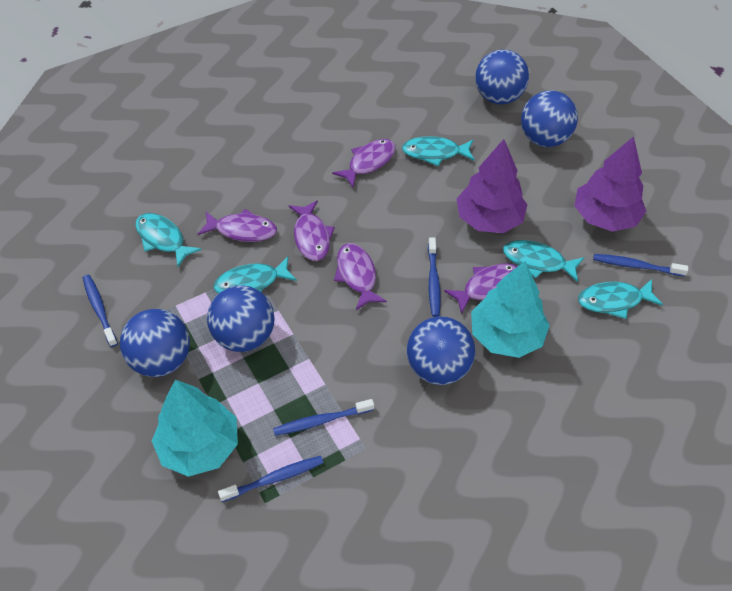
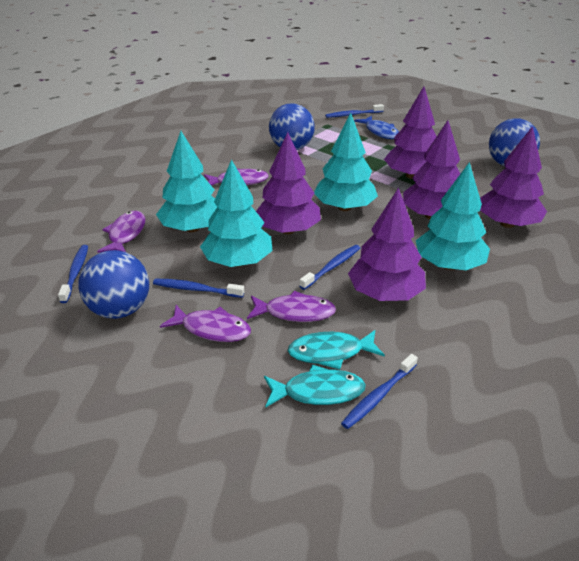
blue ball: [120,309,190,377] [207,285,275,352] [407,316,475,385] [475,50,529,104] [521,90,578,147] = 5 -> [79,250,149,319] [269,103,315,150] [489,118,540,166] = 3
blue fish: none = 0 -> [354,116,399,139] = 1
purple fish: [198,209,277,242] [288,200,335,261] [332,139,396,188] [334,243,387,310] [444,264,517,314] = 5 -> [97,211,146,253] [160,305,251,342] [204,169,269,186] [247,291,336,322] = 4
purple tree: [456,139,527,233] [574,136,646,232] = 2 -> [256,132,321,234] [348,187,426,301] [384,86,437,179] [403,120,460,219] [480,126,547,228] = 5
turquoise fish: [135,213,202,267] [213,256,297,293] [402,136,475,166] [503,240,584,282] [578,279,663,319] = 5 -> [264,365,366,407] [288,330,385,369] = 2
turquoise tree: [152,380,238,477] [471,261,550,358] = 2 -> [156,131,217,232] [200,159,272,267] [314,113,378,211] [416,162,490,270] = 4

